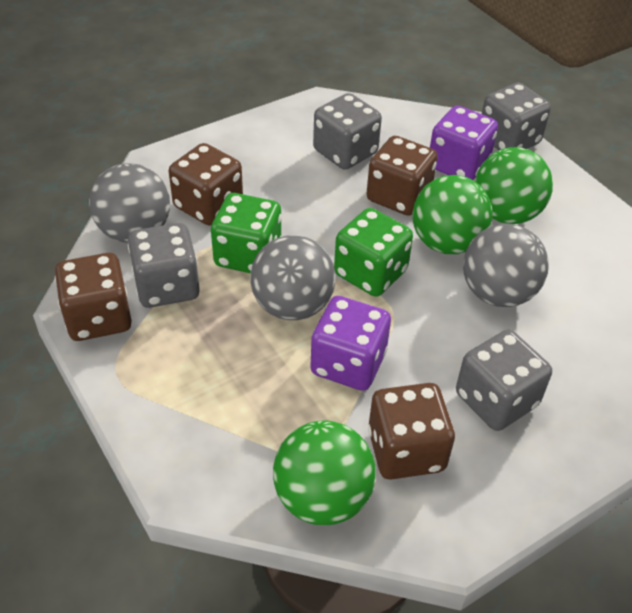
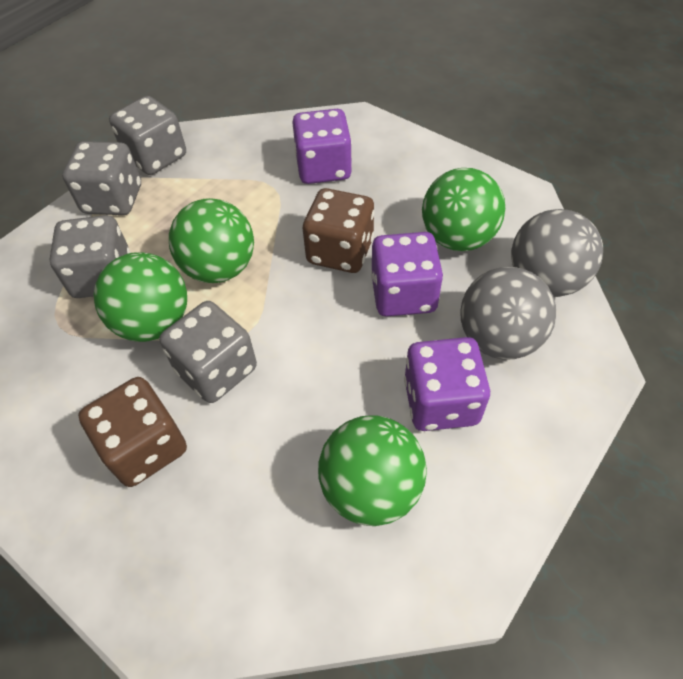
brown dice: [55,253,132,341] [169,143,243,225] [366,136,438,216] [368,383,455,480] = 4 -> [78,377,187,487] [303,188,374,273] = 2
green ball: [273,421,376,525] [412,175,493,254] [475,147,553,224] = 3 -> [93,252,187,342] [169,198,254,283] [318,415,427,526] [422,168,505,251] = 4
green dice: [211,193,282,273] [334,208,413,297] = 2 -> none = 0
grey ball: [89,163,170,243] [251,235,336,320] [463,224,549,307] = 3 -> [460,267,556,360] [511,209,603,297] = 2
purple dice: [310,296,391,391] [430,106,498,180] = 2 -> [292,109,352,184] [371,232,443,317] [404,337,490,431] = 3

